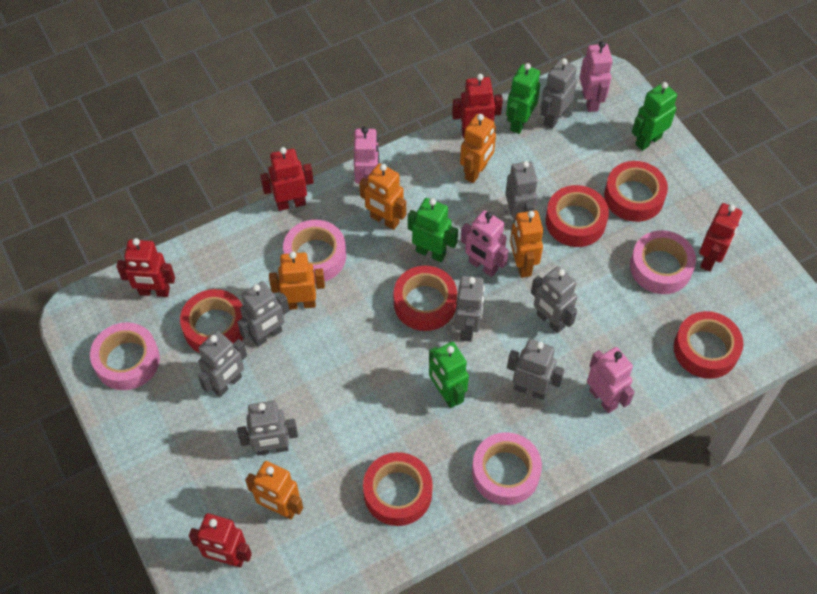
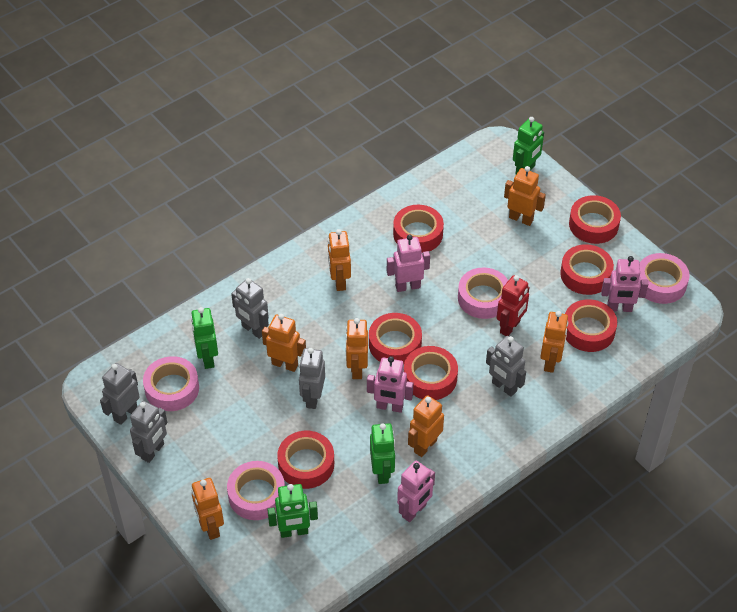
grey robot: [198,331,247,397] [237,281,289,347] [237,401,298,456] [454,276,485,342] [505,161,538,223] [507,339,564,400] [531,266,577,333] [541,58,577,129] = 8 -> [100,363,140,425] [130,401,167,463] [231,278,269,339] [299,348,325,409] [486,336,526,397] = 5
orange robot: [245,461,303,520] [269,251,325,310] [359,163,406,230] [460,114,496,183] [510,210,543,278] = 5 -> [192,478,224,540] [262,314,306,372] [328,229,351,291] [346,318,368,379] [408,395,444,457] [504,166,546,226] [540,311,569,373] = 7
red robot: [116,238,175,297] [189,513,252,567] [260,147,314,211] [452,74,503,138] [699,203,742,272] = 5 -> [497,275,529,336] = 1
red tape: [180,289,244,353] [363,452,433,526] [393,266,457,331] [545,185,609,247] [604,161,668,222] [674,311,743,379] = 6 -> [277,431,334,489] [369,313,422,363] [393,205,444,253] [404,346,458,400] [560,244,614,295] [565,299,617,352] [569,195,621,244] = 7

